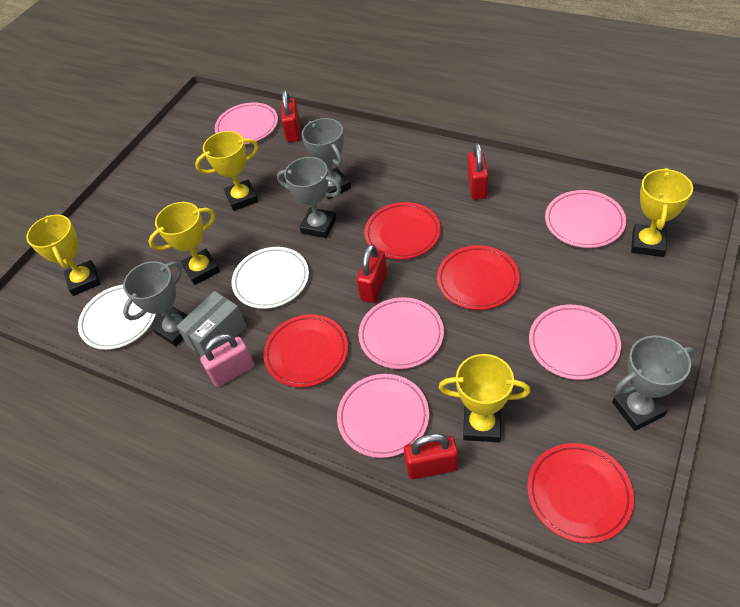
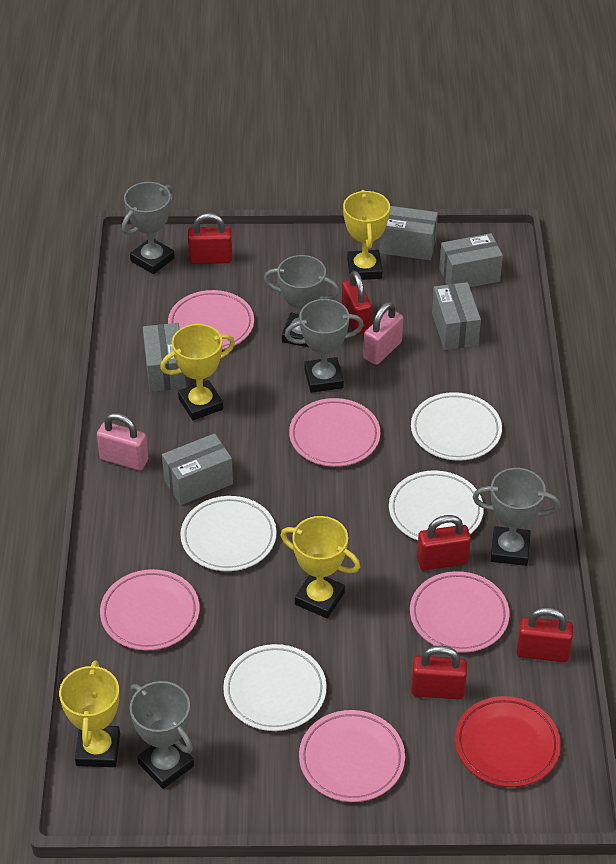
grey box: [176,291,246,356] = 1 -> [143,323,186,392] [162,433,233,505] [379,206,438,260] [432,282,481,350] [439,233,503,287] = 5
grey trophy: [123,261,188,346] [277,157,341,238] [302,118,351,200] [612,336,695,431] = 4 -> [122,182,175,274] [130,681,194,789] [264,255,340,347] [285,299,364,393] [473,468,560,566] = 5
pink padlock: [200,334,254,387] = 1 -> [97,413,149,470] [363,302,403,365] = 2
red padlock: [281,90,300,142] [357,244,387,303] [404,433,458,479] [467,143,488,200] = 4 -> [188,213,232,264] [342,271,372,335] [411,645,467,700] [417,515,471,570] [516,607,573,662] = 5
red plate: [263,314,348,387] [365,202,441,260] [437,245,520,310] [527,443,634,543] = 4 -> [455,696,561,787] = 1
white plate: [78,285,156,350] [231,247,309,309] = 2 -> [180,496,277,571] [223,644,327,731] [389,470,484,540] [411,392,502,461] = 4
yellow trophy: [26,215,100,296] [148,202,220,285] [195,131,259,211] [439,354,531,442] [631,168,693,257] = 5 -> [59,661,120,767] [160,324,235,420] [281,516,360,618] [343,190,390,280] = 4

